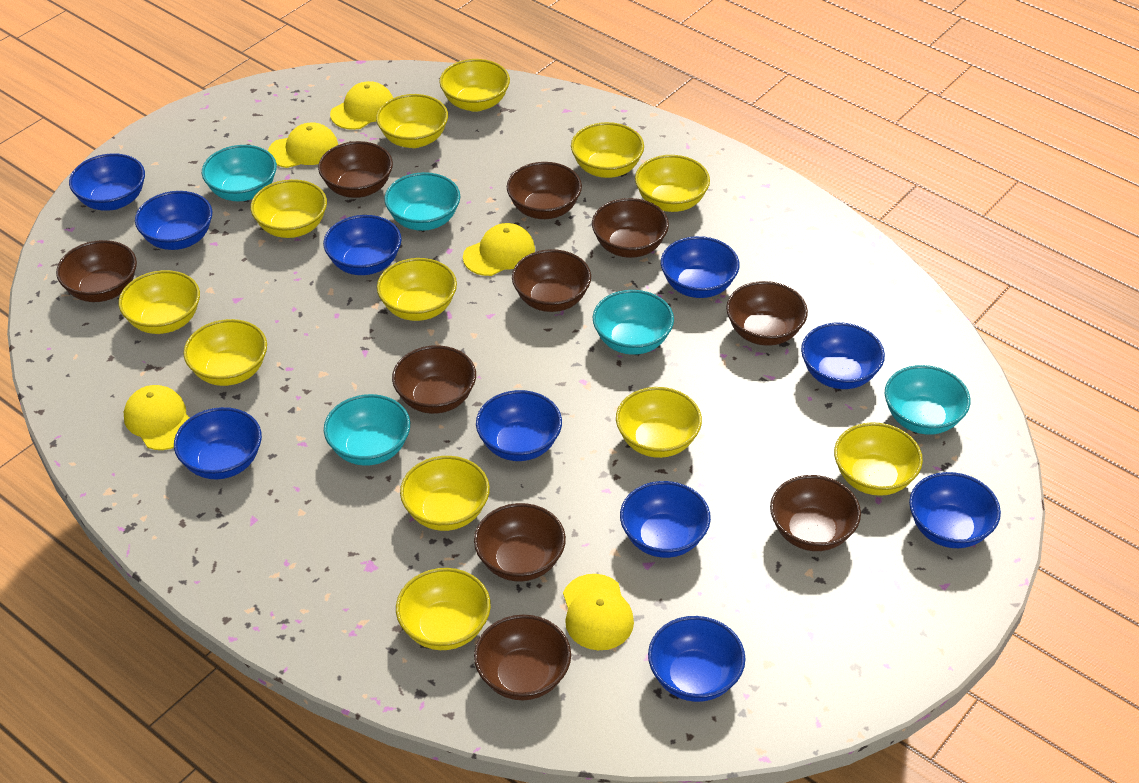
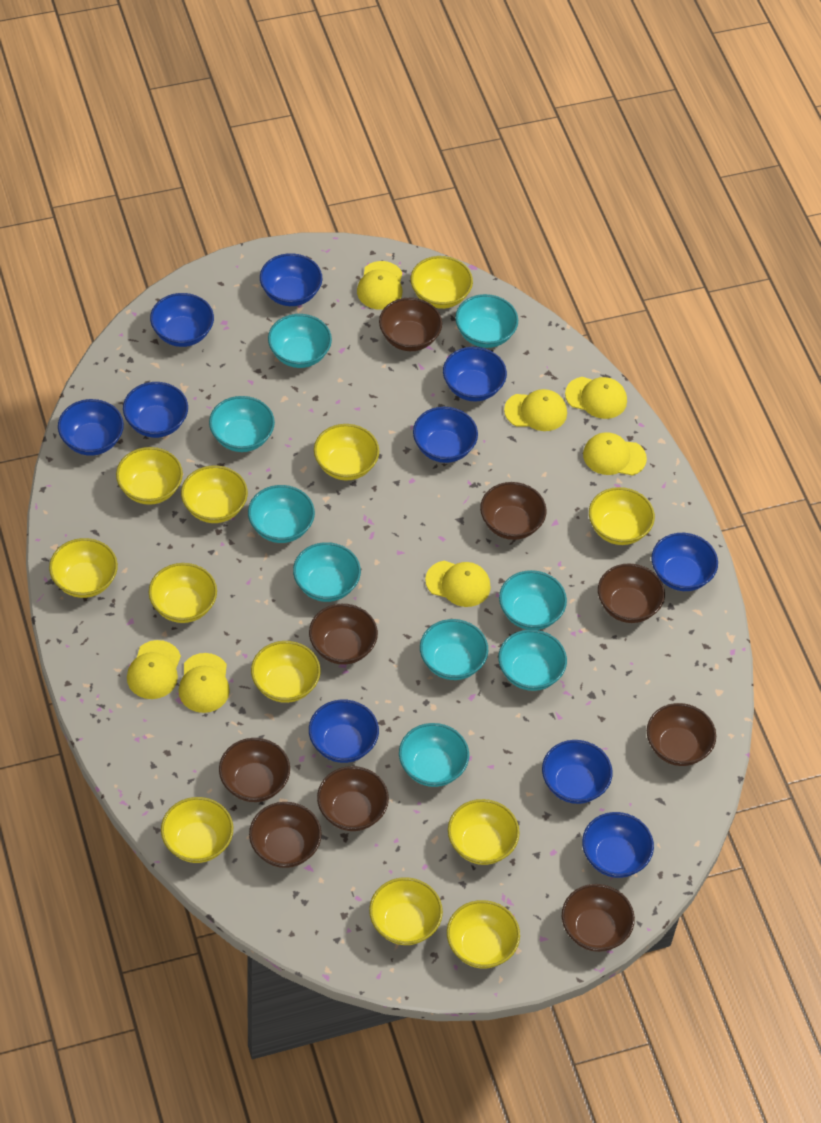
brown bowl: [56,240,137,302] [318,141,393,198] [392,345,476,414] [474,503,566,581] [474,615,571,700] [507,162,582,219] [512,249,591,312] [592,198,669,258] [726,281,808,346] [770,475,861,551] = 10 -> [219,738,290,802] [249,802,322,868] [309,604,378,665] [317,766,389,831] [379,298,442,351] [480,482,547,540] [562,884,635,952] [598,563,665,623] [647,703,716,766] = 9
turquoise bowl: [202,145,277,201] [324,394,410,466] [384,172,460,231] [593,290,674,355] [885,365,971,435] = 5 -> [209,396,275,452] [248,485,315,543] [268,314,332,368] [293,542,361,602] [399,723,469,787] [420,619,488,680] [455,294,518,348] [498,629,567,691] [499,570,567,630] = 9
yellow cap: [124,385,189,450] [268,122,338,168] [330,81,393,130] [463,223,535,276] [563,574,634,650] = 5 -> [127,640,181,699] [178,653,230,713] [357,261,403,310] [425,561,491,607] [504,389,567,431] [565,377,627,419] [583,432,647,476] = 7

